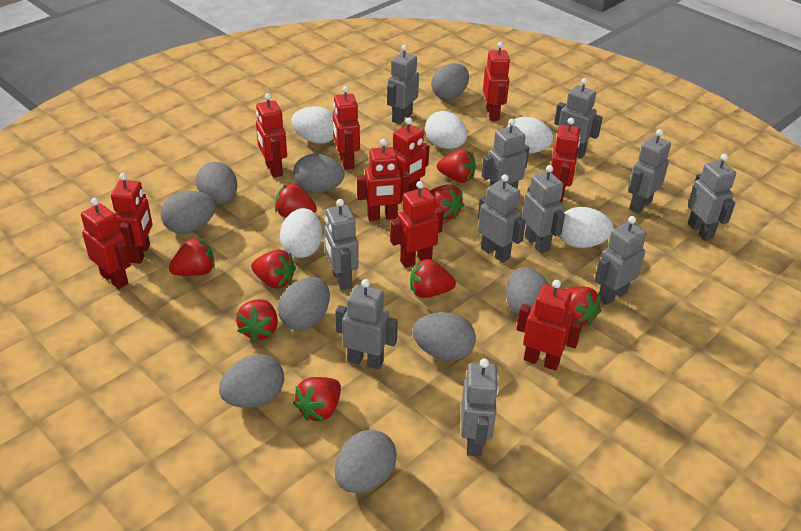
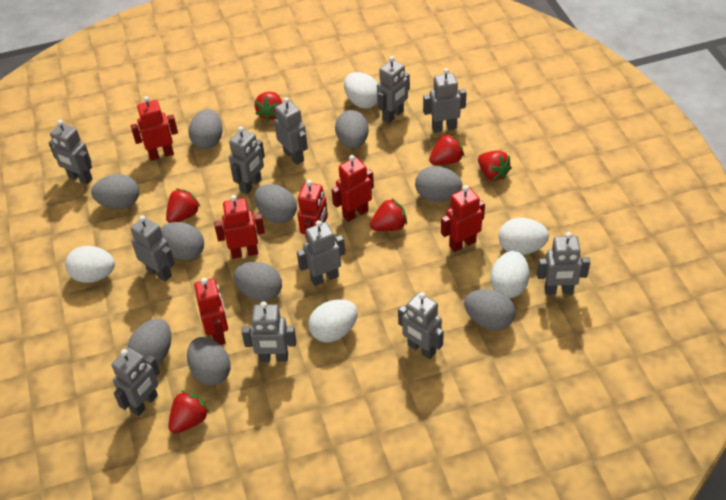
grey egg: [161,191,216,234] [196,162,237,205] [219,354,284,408] [278,277,330,330] [293,154,345,193] [335,430,397,493] [413,312,476,361] [431,63,469,100] [506,267,549,317] = 9 -> [91,174,139,209] [128,319,171,364] [160,222,204,261] [187,337,231,386] [189,109,223,149] [234,262,282,302] [254,184,297,223] [335,110,369,148] [415,166,462,202] [464,289,515,331] = 10
red robot: [81,198,131,289] [111,173,153,264] [256,93,287,178] [333,86,360,170] [357,139,410,221] [390,181,443,268] [393,118,429,202] [483,42,510,121] [516,280,582,370] [551,118,580,203] = 10 -> [131,96,178,161] [194,278,228,345] [214,195,265,259] [298,180,328,241] [331,155,374,222] [441,185,485,252] = 6
red strawberry: [169,237,215,276] [236,299,278,342] [251,249,296,289] [275,183,317,217] [293,377,341,422] [410,259,456,298] [430,184,464,220] [437,149,476,183] [563,286,601,326] = 9 -> [166,188,200,223] [168,391,209,434] [255,92,282,121] [370,198,407,231] [429,133,464,165] [478,151,512,181] = 6

